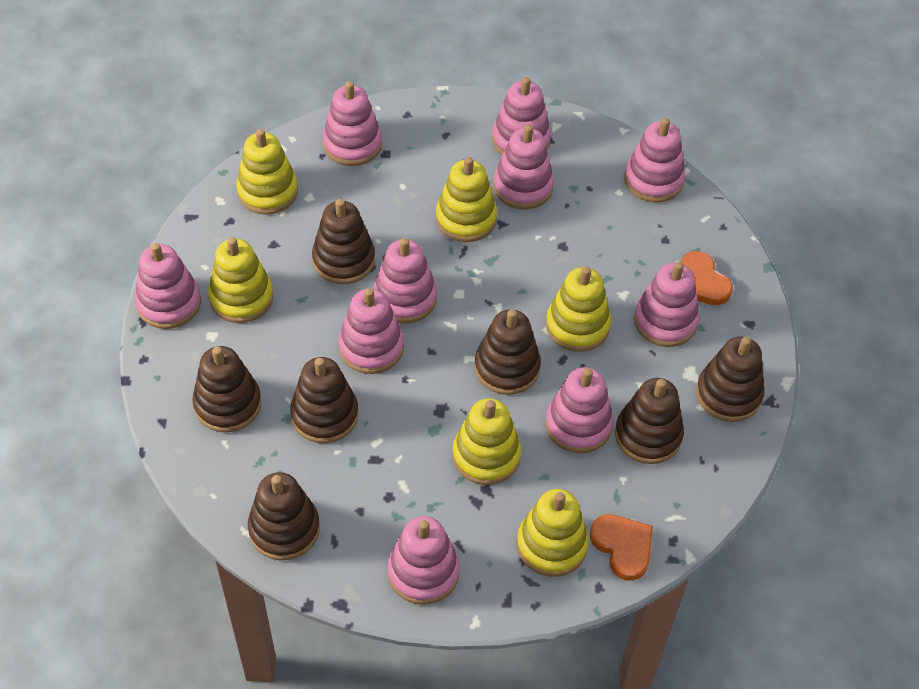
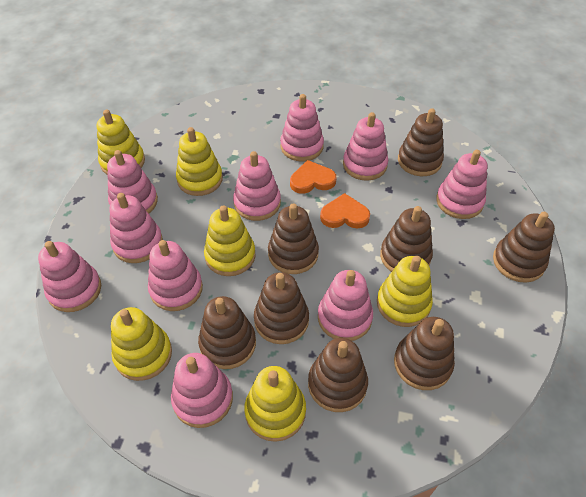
brown stacking toy: [192,346,262,433] [248,472,320,561] [290,357,359,443] [312,199,375,284] [475,309,541,395] [615,378,684,464] [696,336,765,422] = 7 -> [198,296,256,369] [254,272,309,344] [268,203,319,274] [308,338,368,412] [380,206,433,272] [394,317,455,390] [398,108,444,176] [493,212,555,283] = 8

